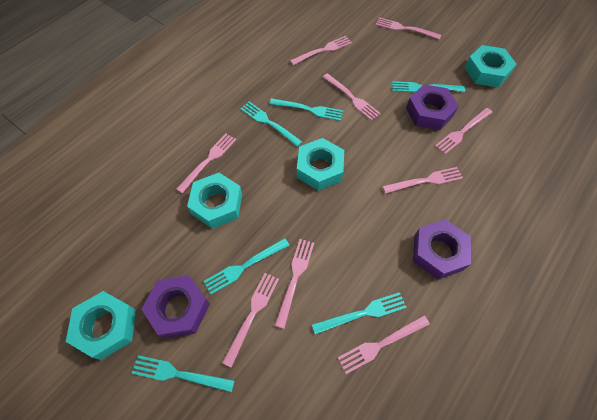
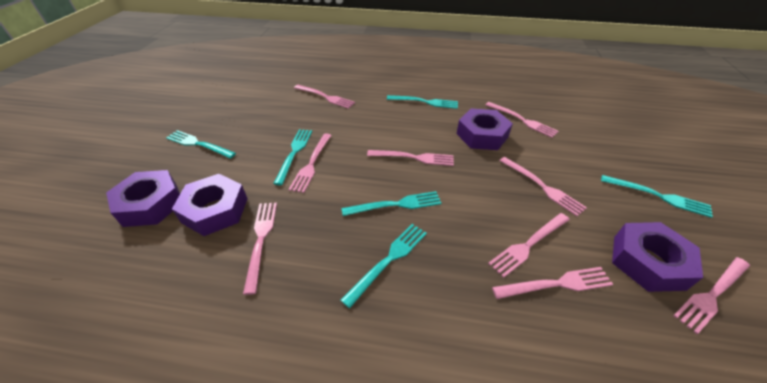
purple nut: [141,275,210,339] [406,84,459,130] [413,219,471,280] = 3 -> [106,170,180,227] [172,174,248,236] [457,109,513,150] [612,222,703,292] = 4
turquoise nut: [66,291,136,360] [187,173,242,229] [297,138,344,191] [465,45,517,87] = 4 -> none = 0

